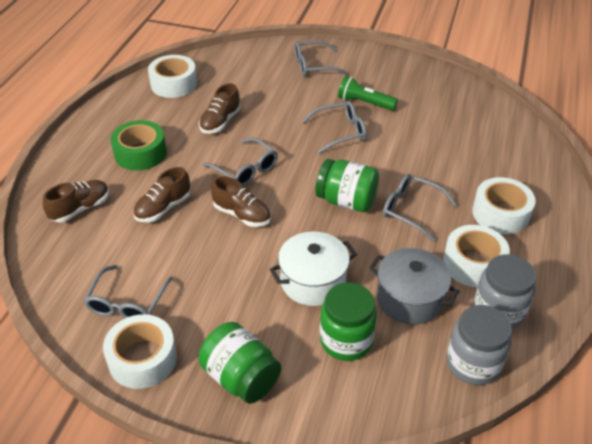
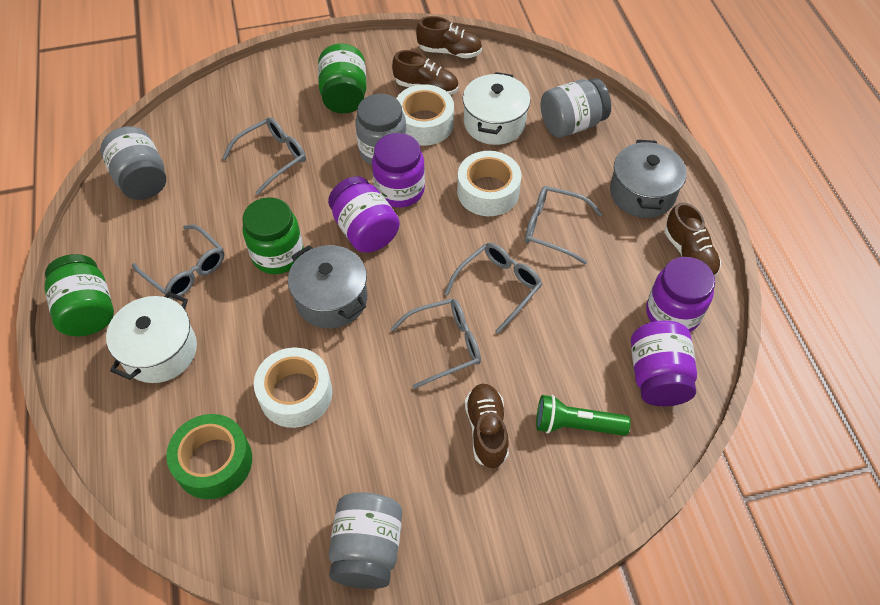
grey jar: [447,305,512,385] [473,254,536,329] = 2 -> [100,126,166,200] [329,492,402,589] [355,94,407,165] [541,78,611,138] = 4
grey pot: [369,248,459,325] = 1 -> [288,245,367,329] [610,140,687,218] = 2
purple jar: none = 0 -> [328,176,400,252] [372,133,425,208] [631,320,697,406] [646,257,715,332] = 4
white pot: [270,232,357,306] = 1 -> [106,292,197,383] [463,72,531,145] = 2
white tape: [103,314,177,389] [148,55,197,98] [443,225,510,287] [472,177,535,234] = 4 -> [254,347,332,428] [396,84,454,145] [457,151,522,216] = 3

